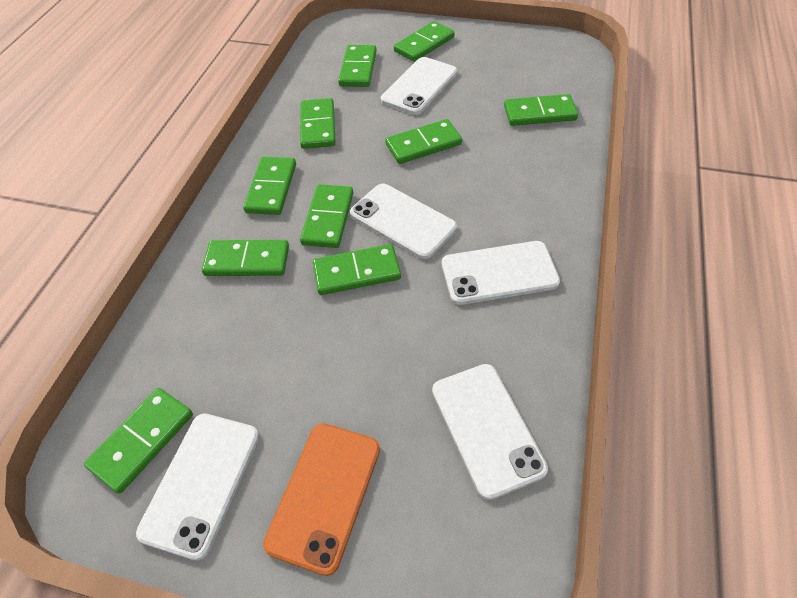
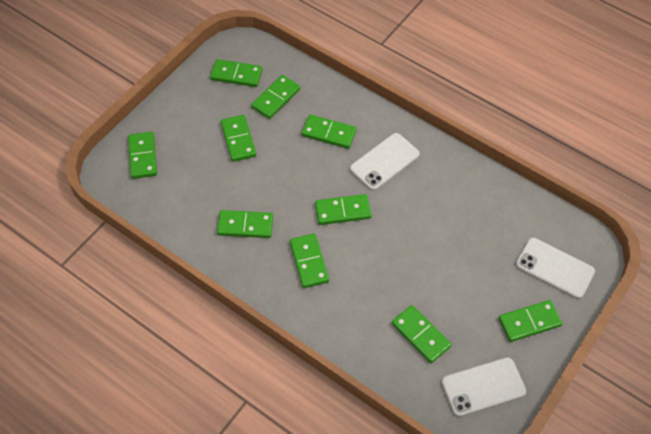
orange phone: [263,423,380,576] = 1 -> none = 0
white phone: [136,414,259,560] [350,184,457,259] [381,57,457,115] [432,364,548,500] [442,241,560,305] = 5 -> [350,133,420,190] [441,357,526,417] [516,238,595,299] = 3

